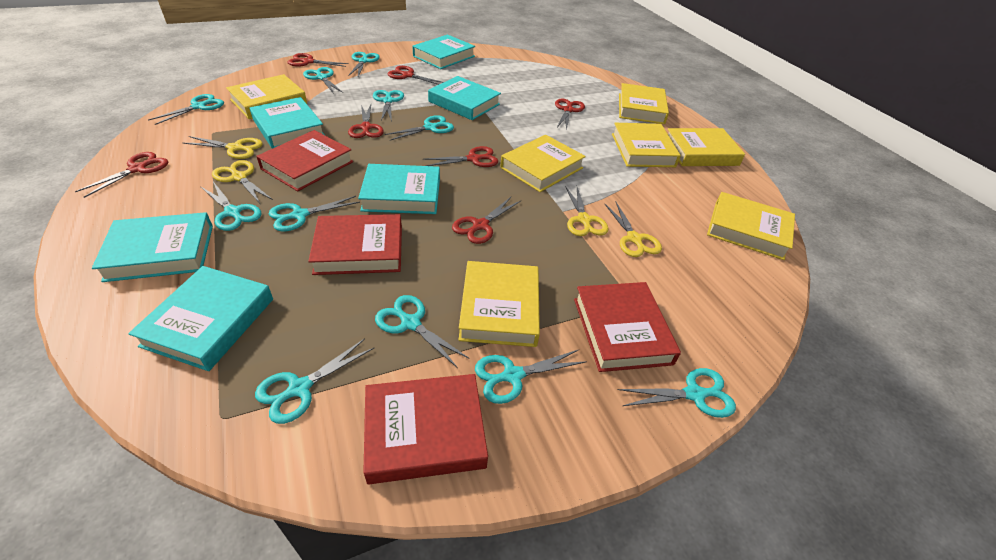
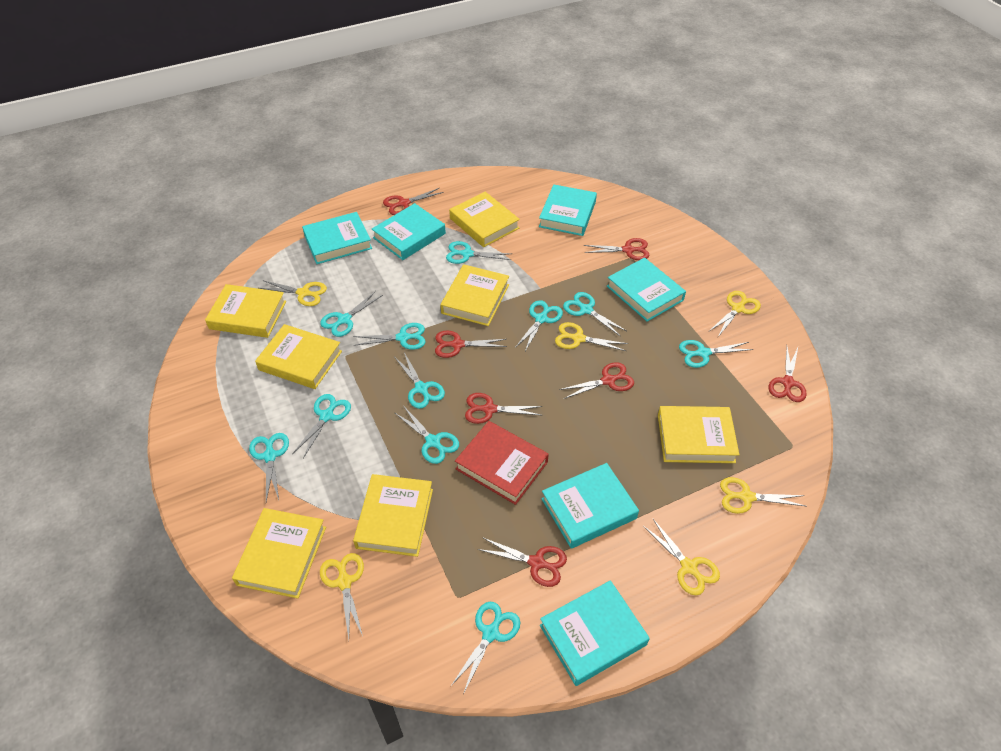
red book: [256,130,353,191] [308,214,402,275] [363,374,488,484] [574,282,681,372] = 4 -> [455,421,549,505] = 1
yellow scissors: [183,136,263,159] [212,160,273,203] [565,186,609,236] [605,202,662,257] = 4 -> [259,280,327,306] [320,553,364,639] [555,322,628,351] [643,518,720,595] [709,291,761,337] [720,477,805,514] = 6

